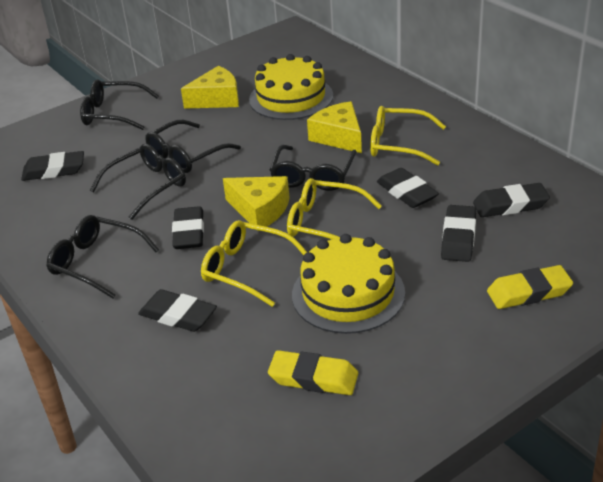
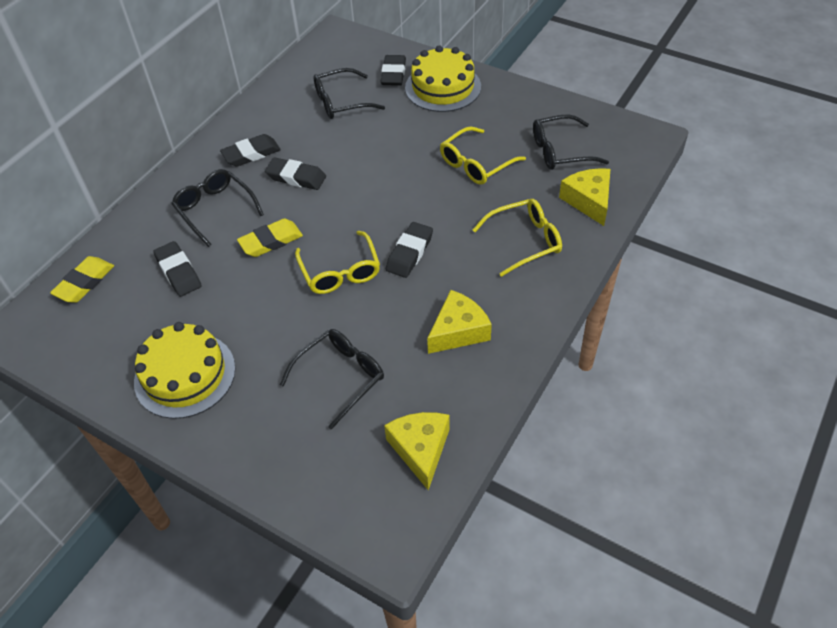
black eraser: [21,151,84,181] [138,289,217,332] [172,206,204,249] [377,168,439,208] [441,205,476,262] [473,183,550,217] = 6 -> [153,241,202,297] [220,134,281,167] [265,157,326,190] [380,55,406,86] [386,222,433,278] = 5
black glasses: [47,215,159,299] [80,79,159,130] [90,144,186,220] [145,120,241,173] [270,145,357,191] = 5 -> [171,169,264,247] [280,329,384,430] [314,68,385,119] [533,114,609,170] = 4

